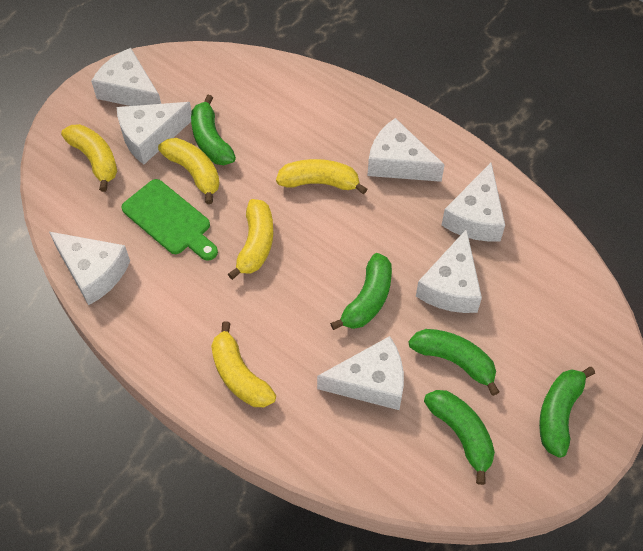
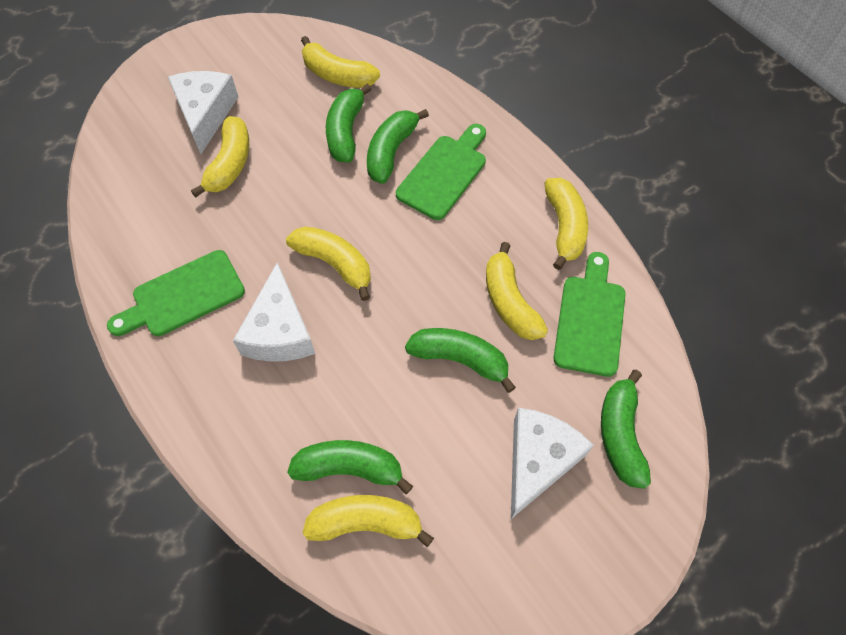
green cutting board: [122,179,218,261] = 1 -> [107,250,245,336] [396,124,486,220] [554,252,625,377] = 3
white cheese: [49,232,130,305] [91,48,161,106] [117,102,192,165] [317,336,404,410] [368,118,445,182] [416,229,482,313] [441,163,505,241] = 7 -> [168,71,238,154] [233,262,315,362] [511,408,594,519] = 3
yellow banana: [61,124,117,192] [158,138,220,204] [211,321,276,407] [228,199,273,280] [276,159,367,195] = 5 -> [191,116,249,198] [286,226,371,301] [301,36,380,88] [303,495,434,547] [486,242,548,340] [544,178,588,270] = 6

